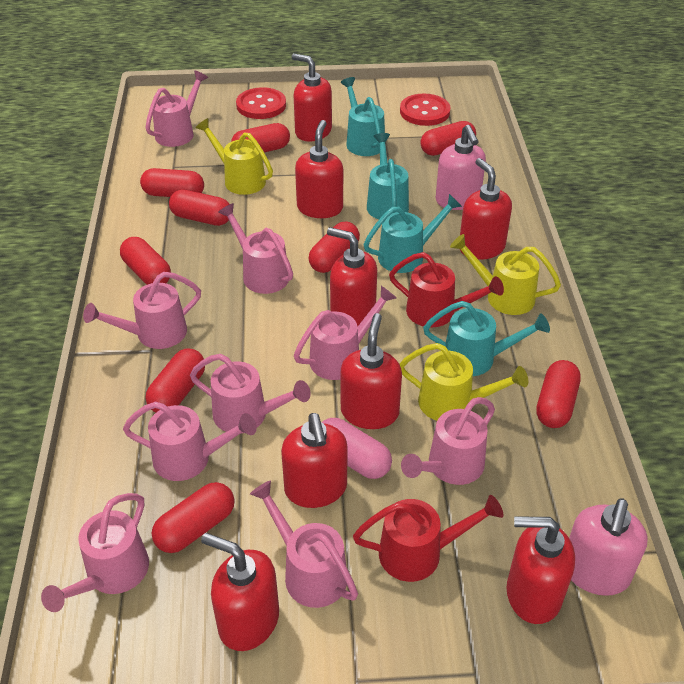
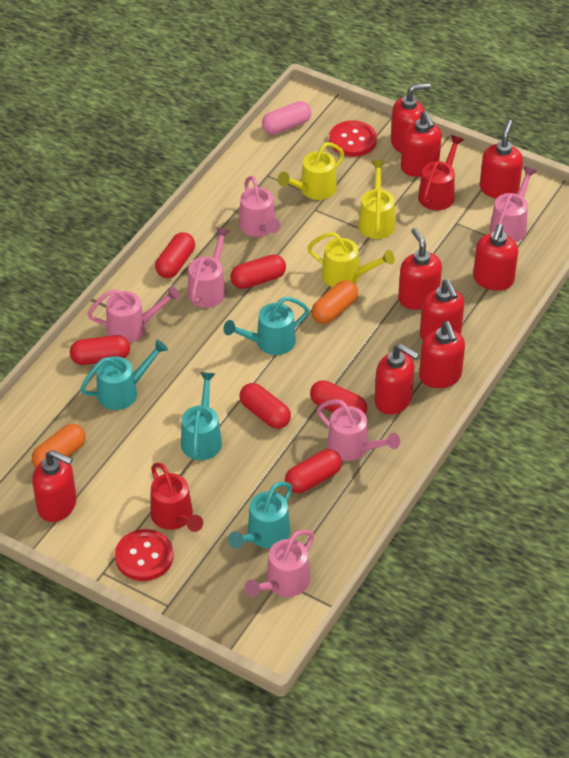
orange capsule: none = 0 -> [32,424,86,468] [311,280,358,324] = 2
pink soap dispenser: [436,125,486,210] [569,498,648,596] = 2 -> none = 0
pink watering can: [41,493,149,612] [83,272,201,349] [123,402,257,481] [145,70,208,147] [190,354,311,434] [218,203,293,294] [250,481,358,608] [294,286,396,380] [401,397,495,485] = 9 -> [87,286,180,343] [188,227,230,308] [239,176,280,237] [244,530,314,597] [317,399,400,461] [490,166,537,242] = 6
red capsule: [120,237,171,285] [140,168,204,197] [146,348,205,413] [152,482,235,553] [169,190,229,226] [231,123,290,152] [308,221,360,273] [420,121,476,156] [536,360,581,428] = 9 -> [70,335,130,365] [155,232,195,278] [230,254,286,289] [240,383,291,429] [285,449,342,493] [310,380,367,414] = 6
red soap dispenser: [201,533,279,651] [281,413,348,508] [292,54,332,142] [295,120,343,218] [327,227,377,327] [341,313,402,429] [460,158,512,260] [507,516,575,624] = 8 -> [32,450,76,522] [374,344,419,415] [391,83,431,153] [398,228,442,310] [401,111,442,177] [419,321,465,388] [420,279,464,341] [473,224,518,291] [480,120,523,199] = 9

